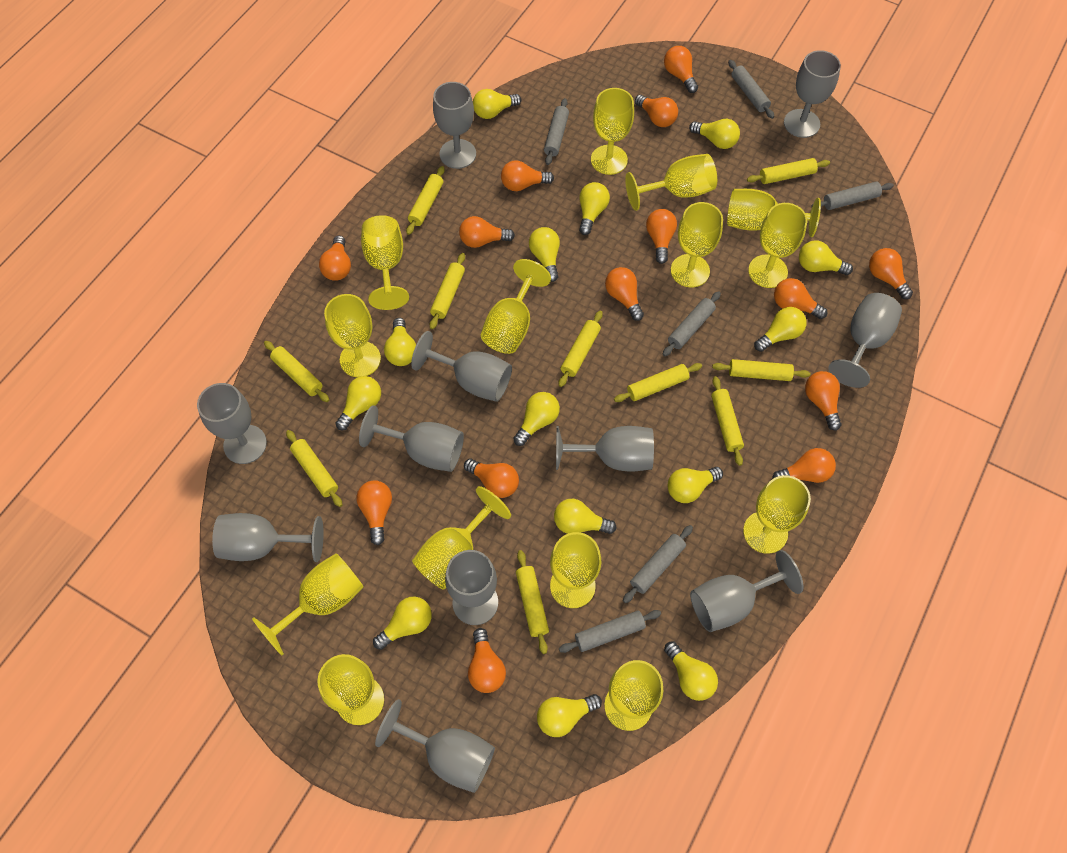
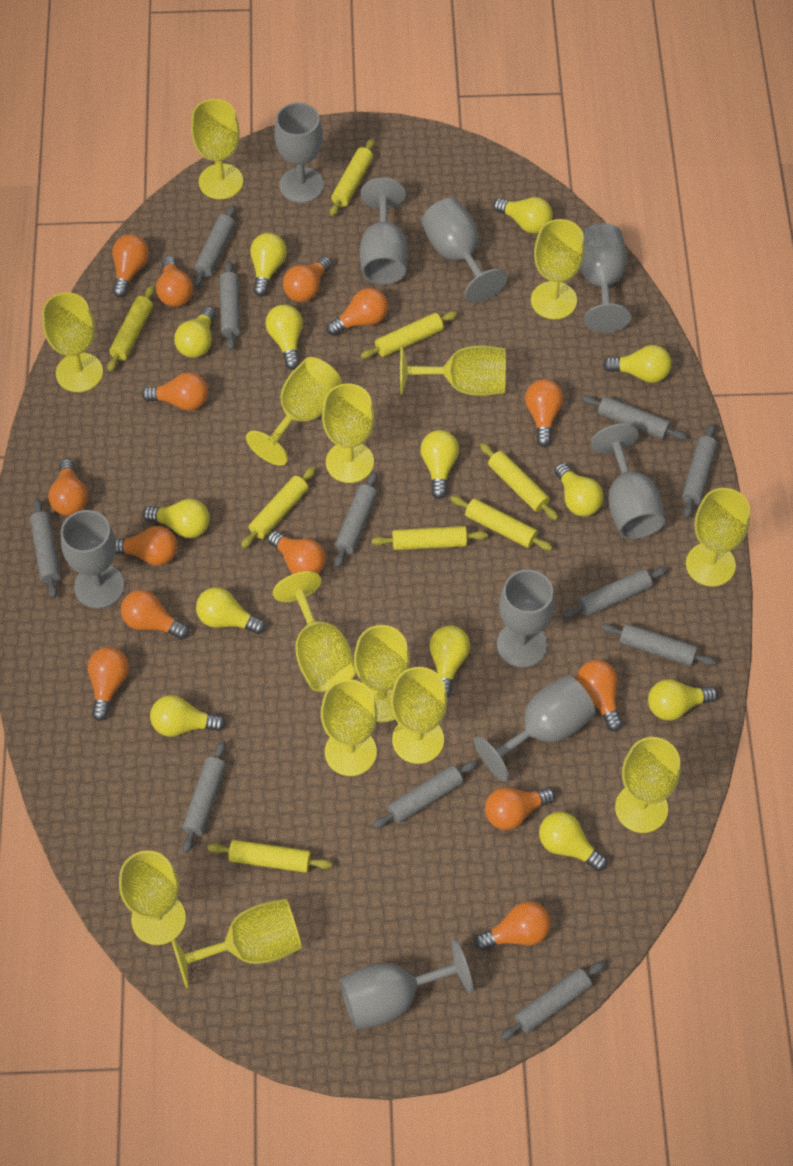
grey goblet: [197,383,267,464] [212,513,324,562] [359,405,464,472] [375,699,495,793] [411,331,512,402] [433,82,476,169] [445,550,498,625] [556,426,654,471] [690,550,803,632] [784,50,841,138] [828,293,902,388] = 11 -> [61,510,125,609] [274,102,324,203] [339,939,473,1030] [360,178,408,285] [422,198,507,303] [474,675,596,781] [497,570,555,668] [580,223,631,333] [591,423,665,539] = 9
grey rolling pin: [544,98,569,165] [559,610,661,653] [623,525,693,603] [663,291,721,356] [728,60,774,119] [811,182,894,210] = 6 -> [30,498,61,598] [182,741,226,853] [193,205,236,288] [220,260,240,350] [334,472,377,568] [373,760,477,829] [500,961,605,1040] [563,567,667,618] [582,395,687,440] [601,624,716,666] [682,424,717,518] = 11
yellow light bulb: [335,376,381,430] [373,596,432,650] [384,318,416,366] [473,89,521,119] [513,392,560,446] [529,227,560,282] [537,694,602,737] [554,499,616,534] [579,182,610,235] [664,641,718,701] [668,467,723,503] [689,119,740,149] [754,307,807,352] [799,240,853,275] = 14 -> [143,499,210,538] [150,695,225,737] [174,306,216,358] [196,587,266,634] [250,233,287,296] [265,305,303,370] [421,430,459,499] [429,625,470,697] [493,197,553,234] [539,812,607,871] [554,463,604,516] [603,345,672,383] [648,679,718,721] = 13
yellow rolling pin: [264,341,329,402] [286,430,343,507] [406,166,445,235] [430,253,465,329] [516,550,549,654] [558,311,603,387] [614,363,702,402] [711,376,744,466] [712,359,810,381] [747,158,830,184] = 10 -> [107,286,155,372] [207,840,332,873] [241,467,316,548] [330,139,375,216] [360,311,458,359] [372,526,488,550] [450,496,553,551] [480,443,558,520] = 8

